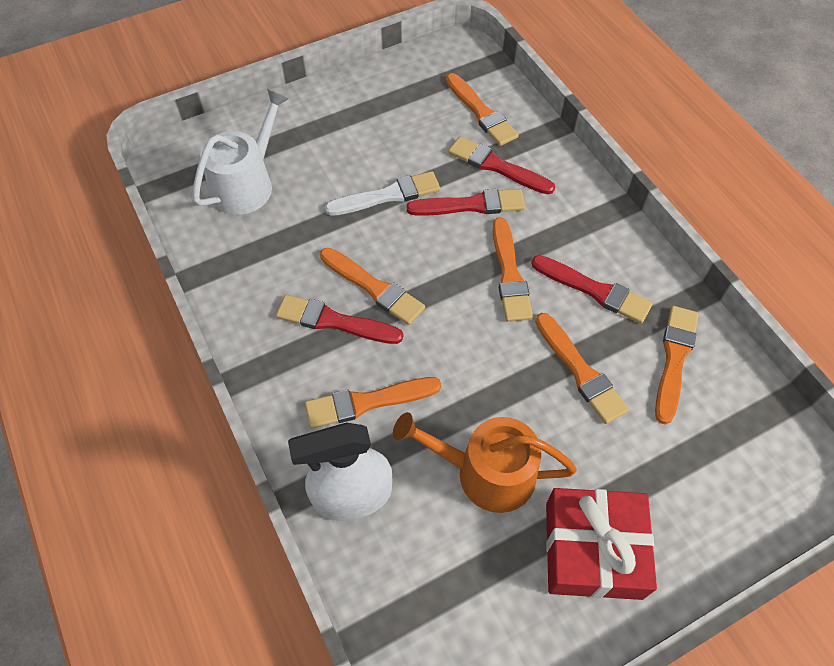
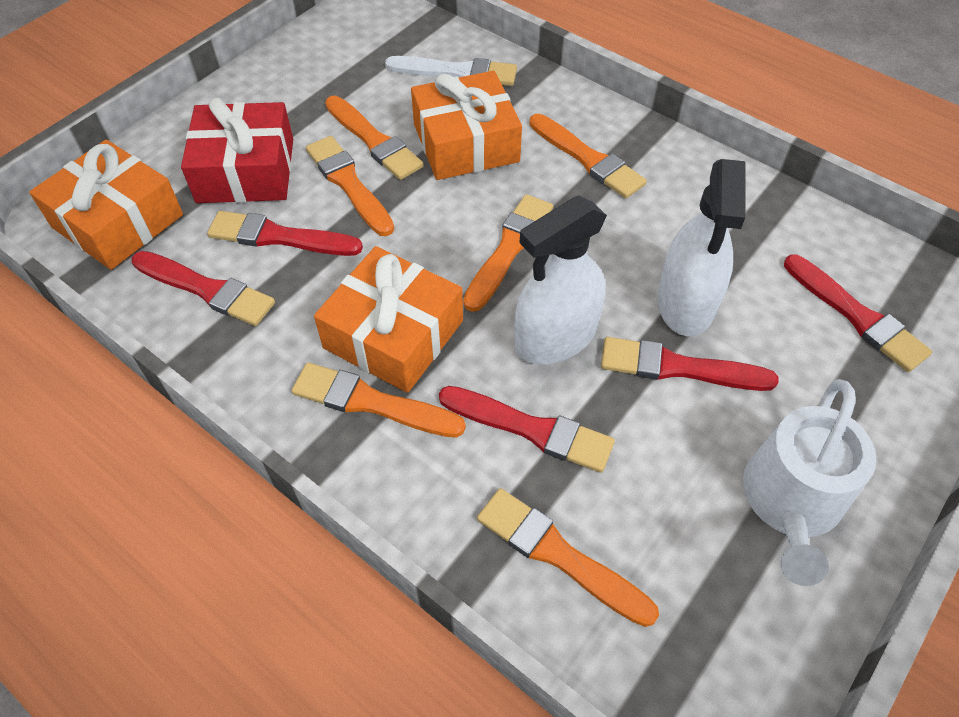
orange gift: none = 0 -> [29,140,183,270] [314,246,463,393] [411,71,522,180] = 3
orange watering can: [393,412,577,513] = 1 -> none = 0
red brush: [276,295,403,344] [406,189,525,216] [448,136,555,194] [531,255,653,324] = 4 -> [132,251,275,326] [207,211,363,256] [439,386,615,473] [601,337,778,391] [784,254,932,372] = 5
white spray bottle: [288,422,392,521] = 1 -> [514,195,607,365] [657,159,745,336] = 2

